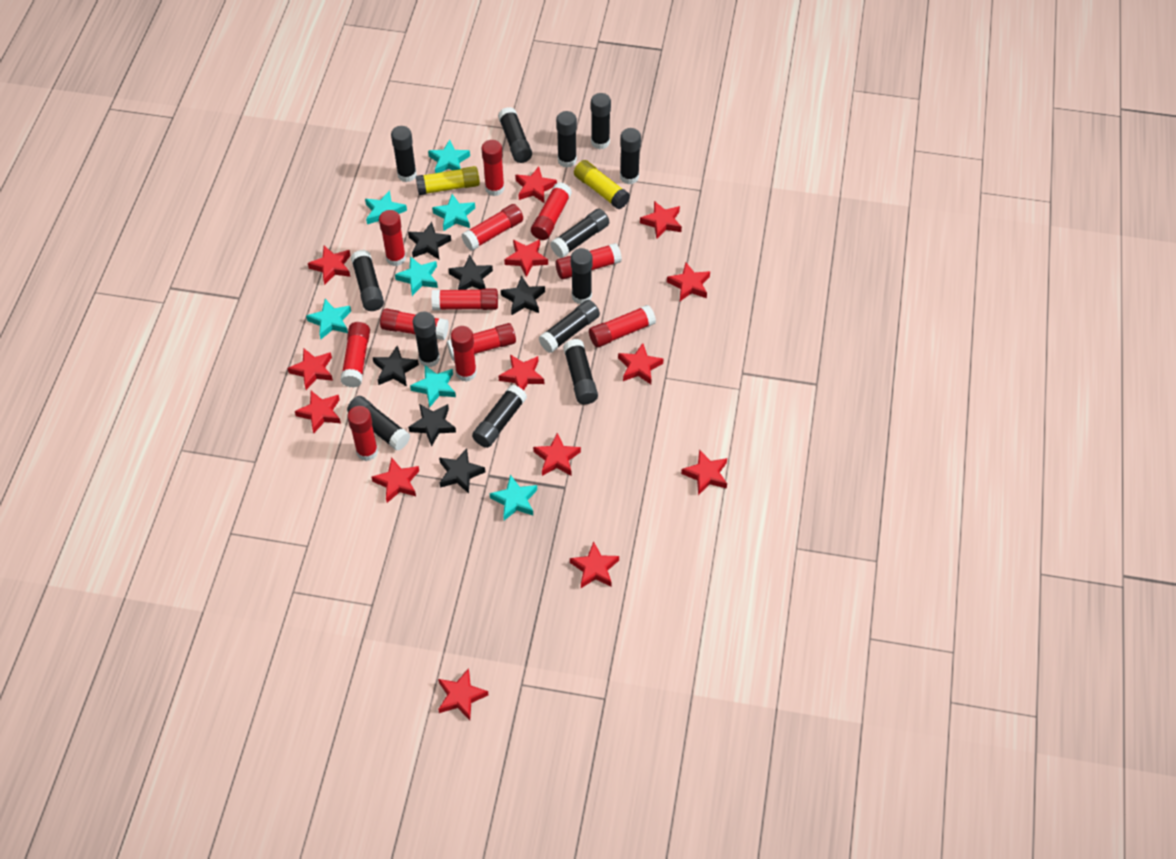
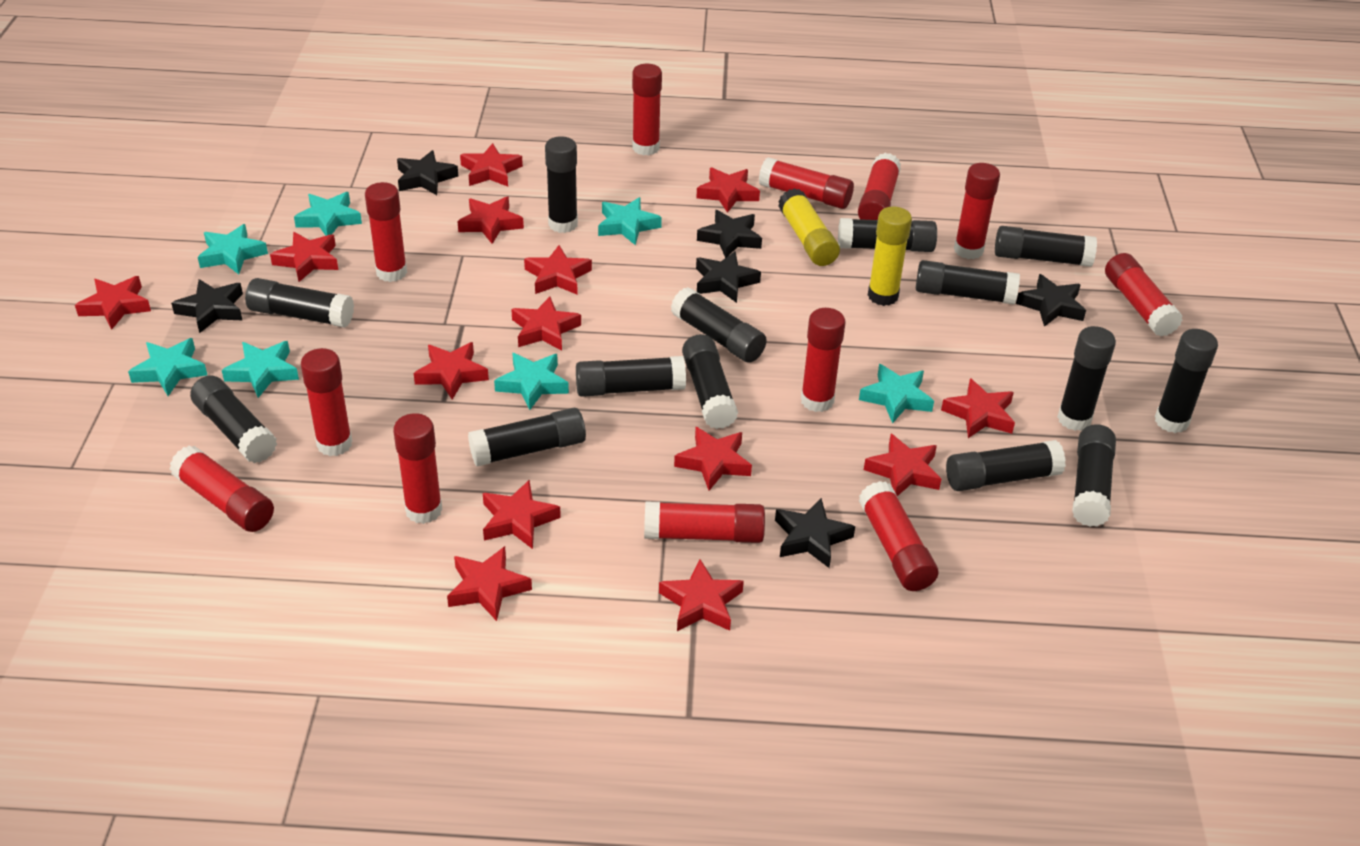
black glue stick: [347,396,410,451] [351,250,384,311] [391,126,417,182] [413,312,440,367] [472,384,527,448] [498,107,532,163] [539,300,600,353] [550,209,609,258] [556,111,577,167] [563,339,598,405] [571,248,592,304] [591,93,611,149] [620,128,641,184] = 13 -> [190,375,277,463] [245,278,354,328] [468,408,586,466] [545,136,578,233] [576,356,686,397] [671,287,767,362] [682,334,738,429] [838,218,937,252] [916,260,1020,305] [946,440,1066,491] [995,226,1097,267] [1057,326,1116,431] [1072,425,1116,527] [1155,329,1218,433] = 14

